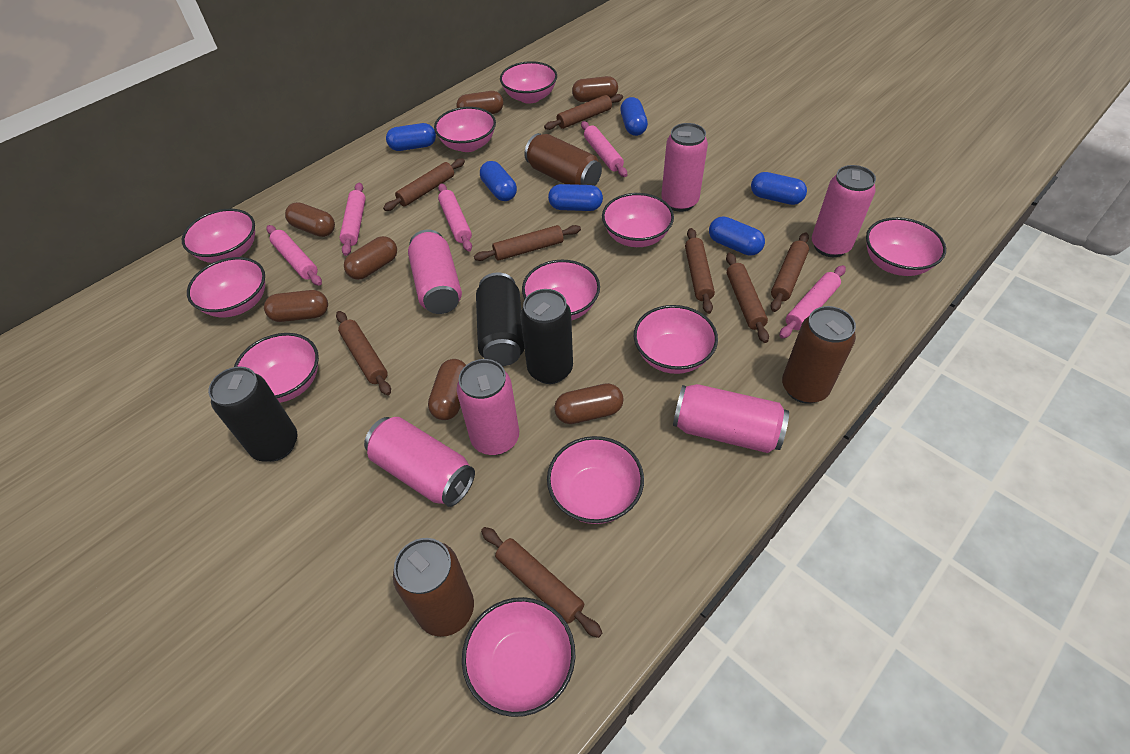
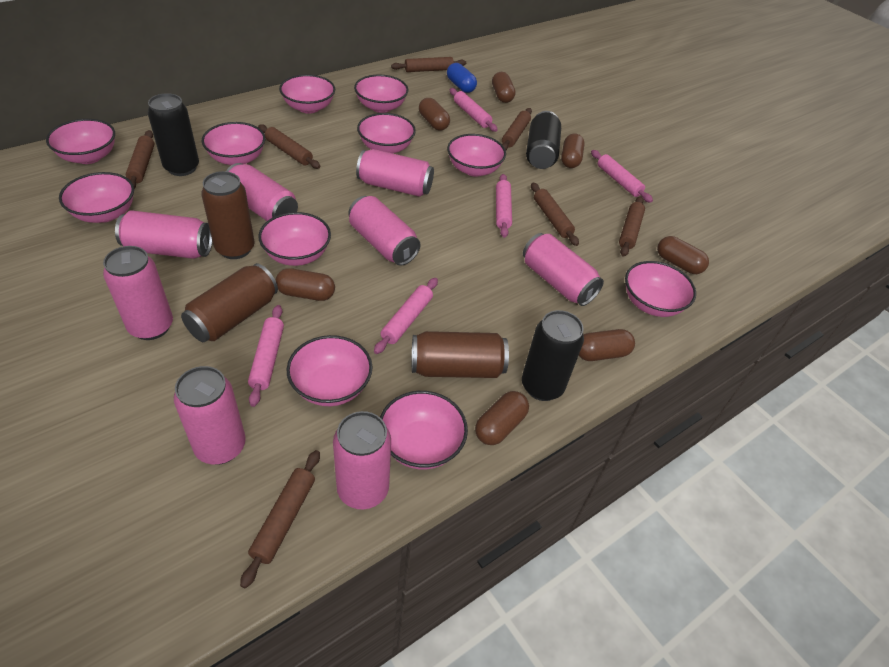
blue capsule: [386,123,436,151] [480,161,517,201] [548,184,603,211] [620,97,648,136] [709,216,765,256] [751,172,807,205] = 6 -> [447,63,477,93] = 1
brown rolling pin: [336,311,391,395] [383,158,465,211] [474,225,581,261] [481,527,602,638] [544,94,623,130] [685,228,715,314] [726,253,769,343] [771,232,809,312] = 8 -> [126,130,154,189] [240,450,320,588] [258,124,320,169] [391,57,466,72] [502,108,532,150] [531,182,579,246] [619,196,645,257] = 7
pink can: [364,417,475,507] [408,230,462,314] [457,359,519,455] [661,123,708,212] [673,384,789,453] [811,165,876,257] = 6 -> [103,246,173,340] [115,210,212,259] [174,366,246,465] [226,163,298,221] [333,411,391,509] [348,196,421,266] [356,149,434,197] [523,233,604,306] = 8

